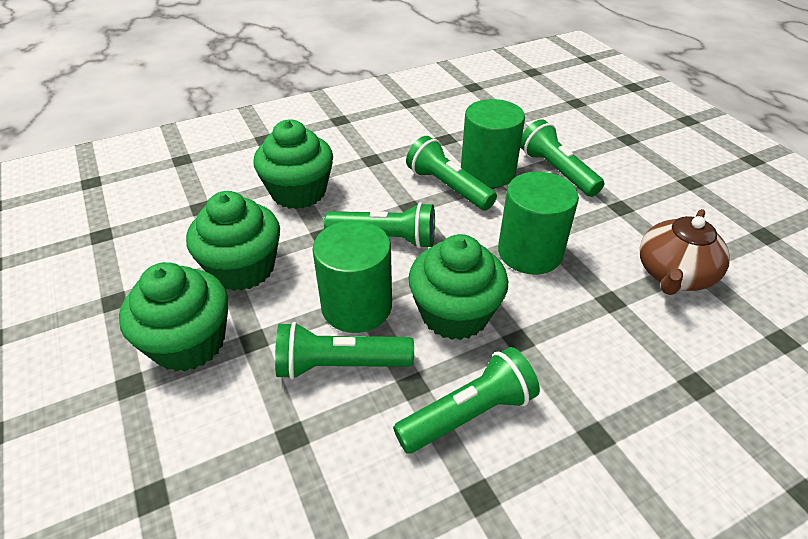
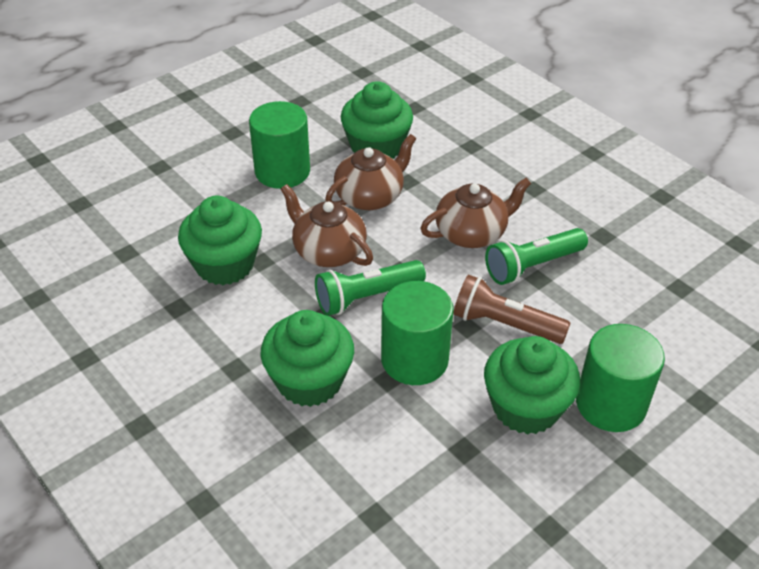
brown flashlight: none = 0 -> [453,275,571,344] = 1
brown teapot: [639,209,730,295] = 1 -> [281,184,373,267] [325,134,416,210] [420,178,531,248] = 3
green flashlight: [275,322,414,380] [324,202,435,249] [393,347,540,454] [406,136,497,210] [520,119,604,197] = 5 -> [315,260,426,316] [485,228,588,285] = 2

